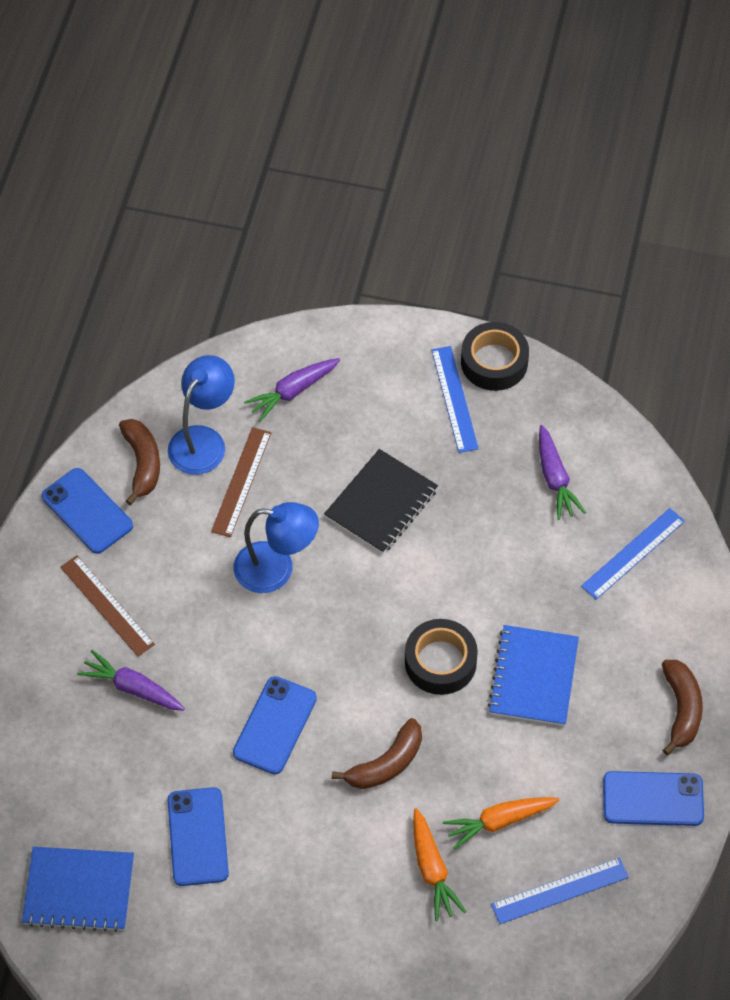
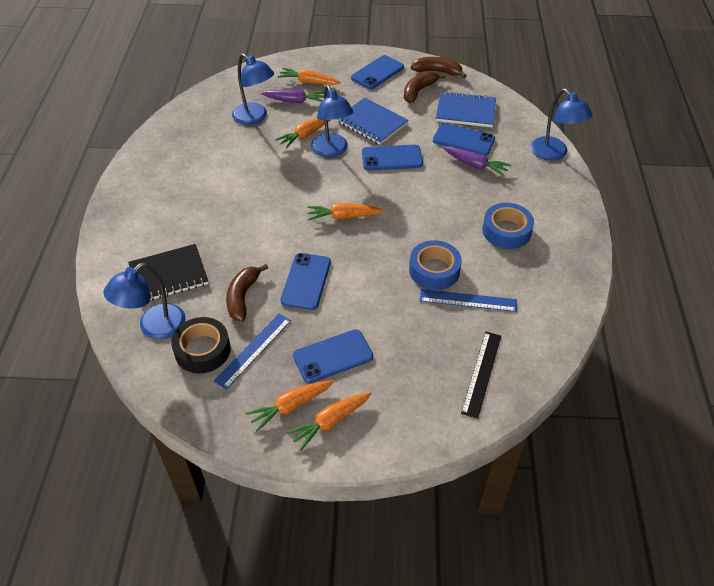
black ruler: none = 0 -> [461,332,501,419] = 1
black tape: [405,619,478,695] [461,322,529,391] = 2 -> [171,317,230,374] = 1
blue lamp: [168,355,235,475] [233,502,319,593] = 2 -> [104,263,186,339] [232,54,274,125] [311,85,353,157] [530,89,593,161] = 4
blue phone: [42,468,133,554] [168,787,229,886] [233,676,317,774] [603,771,704,826] = 4 -> [280,253,331,310] [293,329,373,383] [351,55,404,89] [362,145,423,171] [433,123,495,156] = 5
blue ruler: [431,346,479,453] [491,858,629,924] [581,508,685,600] = 3 -> [214,313,291,390] [420,289,517,312] = 2
blue tape: none = 0 -> [409,240,462,290] [483,203,534,249] = 2
brown ruler: [60,555,155,657] [211,427,271,537] = 2 -> none = 0
orange carrot: [413,808,466,921] [443,797,559,850] = 2 -> [246,380,334,432] [275,118,330,149] [277,67,341,85] [287,392,372,451] [307,203,383,221] = 5
purple carrot: [77,650,185,711] [244,358,340,422] [539,425,586,520] = 3 -> [261,89,324,103] [443,146,511,176] = 2

